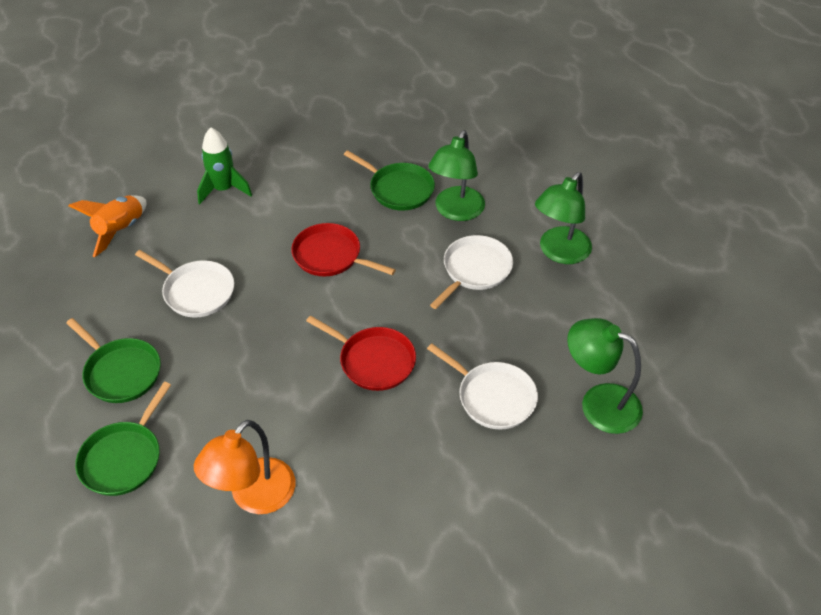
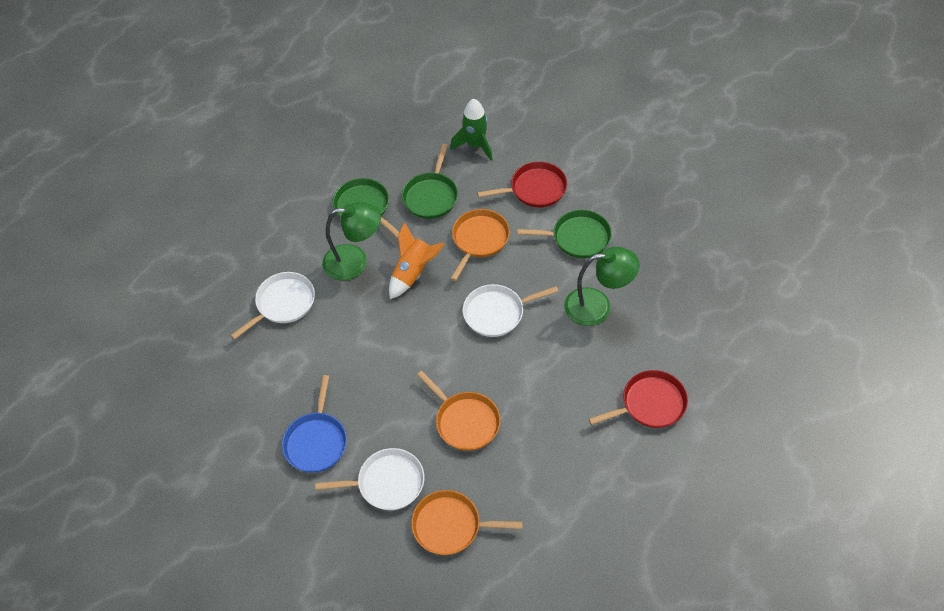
blue pan: none = 0 -> [282,375,347,473] = 1
green lamp: [428,130,485,221] [535,172,592,264] [567,318,643,434] = 3 -> [322,202,381,280] [564,247,640,326] = 2
orange lamp: [194,420,295,514] = 1 -> none = 0
orange pan: none = 0 -> [411,490,523,555] [417,371,500,451] [450,209,510,281] = 3

